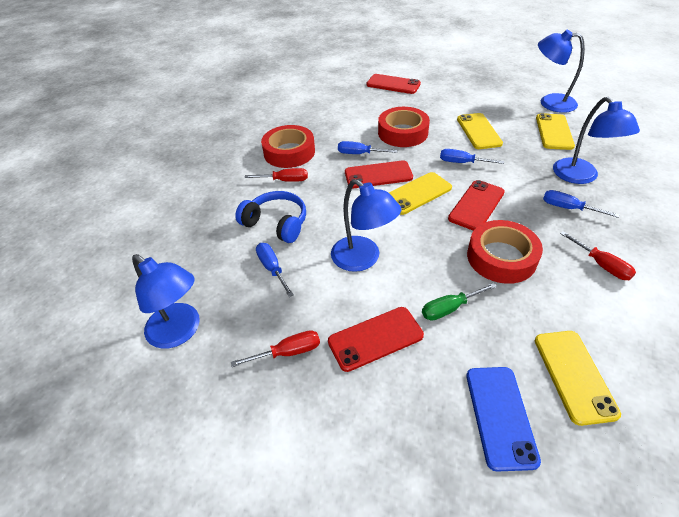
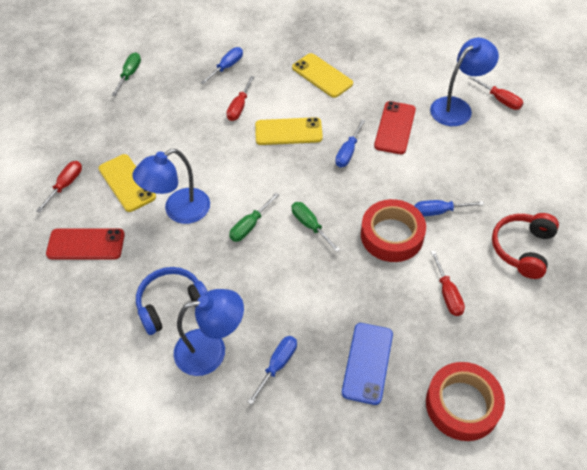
blue lamp: [132,254,200,349] [331,179,401,272] [538,30,585,113] [553,97,640,184] = 4 -> [132,149,210,224] [174,289,244,376] [430,38,499,126] = 3
green screwdriver: [422,283,497,321] = 1 -> [112,53,141,96] [229,193,279,242] [291,202,340,252] = 3
red headphones: none = 0 -> [492,213,559,279] = 1
red phone: [328,307,424,372] [345,160,413,188] [366,74,421,94] [448,180,505,231] = 4 -> [46,228,125,259] [374,101,416,154] = 2
red screwdriver: [231,330,320,367] [245,168,308,182] [560,231,636,280] = 3 -> [36,161,82,213] [226,76,254,121] [431,251,465,316] [468,76,523,110] = 4
red tape: [261,125,315,168] [378,107,430,147] [467,220,543,284] = 3 -> [361,199,426,262] [426,362,505,441] = 2
yellow phone: [389,172,452,215] [457,113,503,149] [535,331,621,426] [536,113,575,150] = 4 -> [98,154,156,212] [255,117,323,145] [292,53,353,98] = 3

